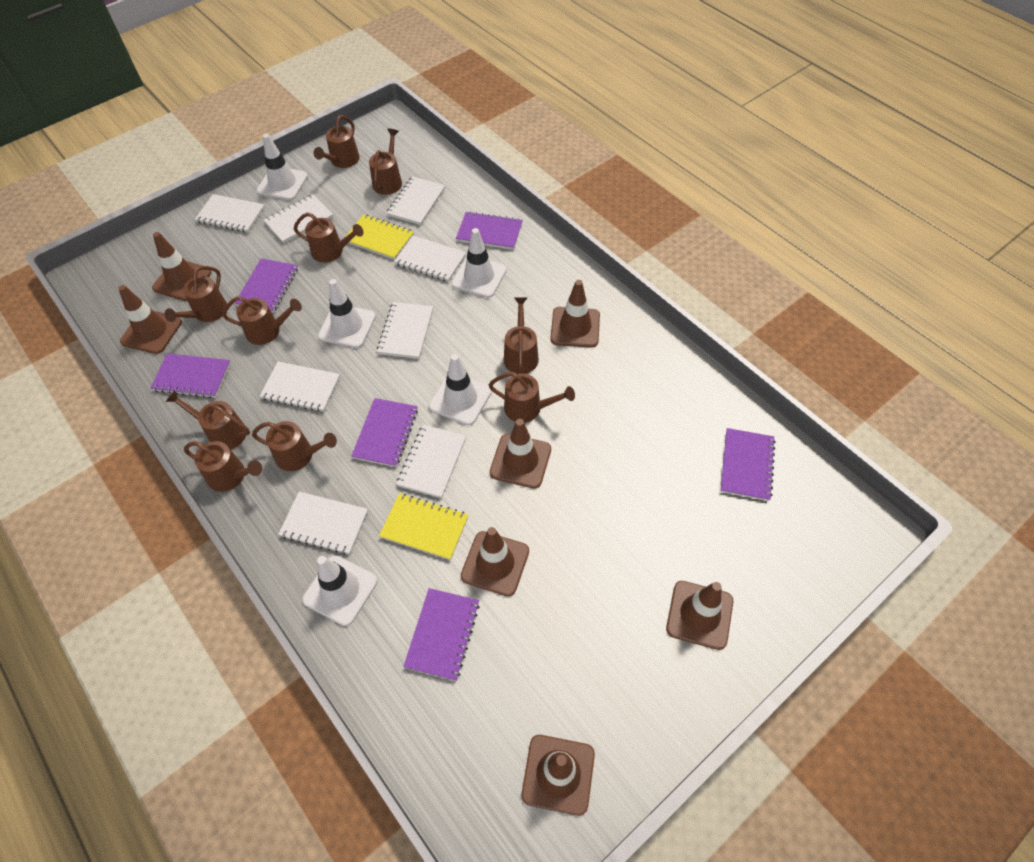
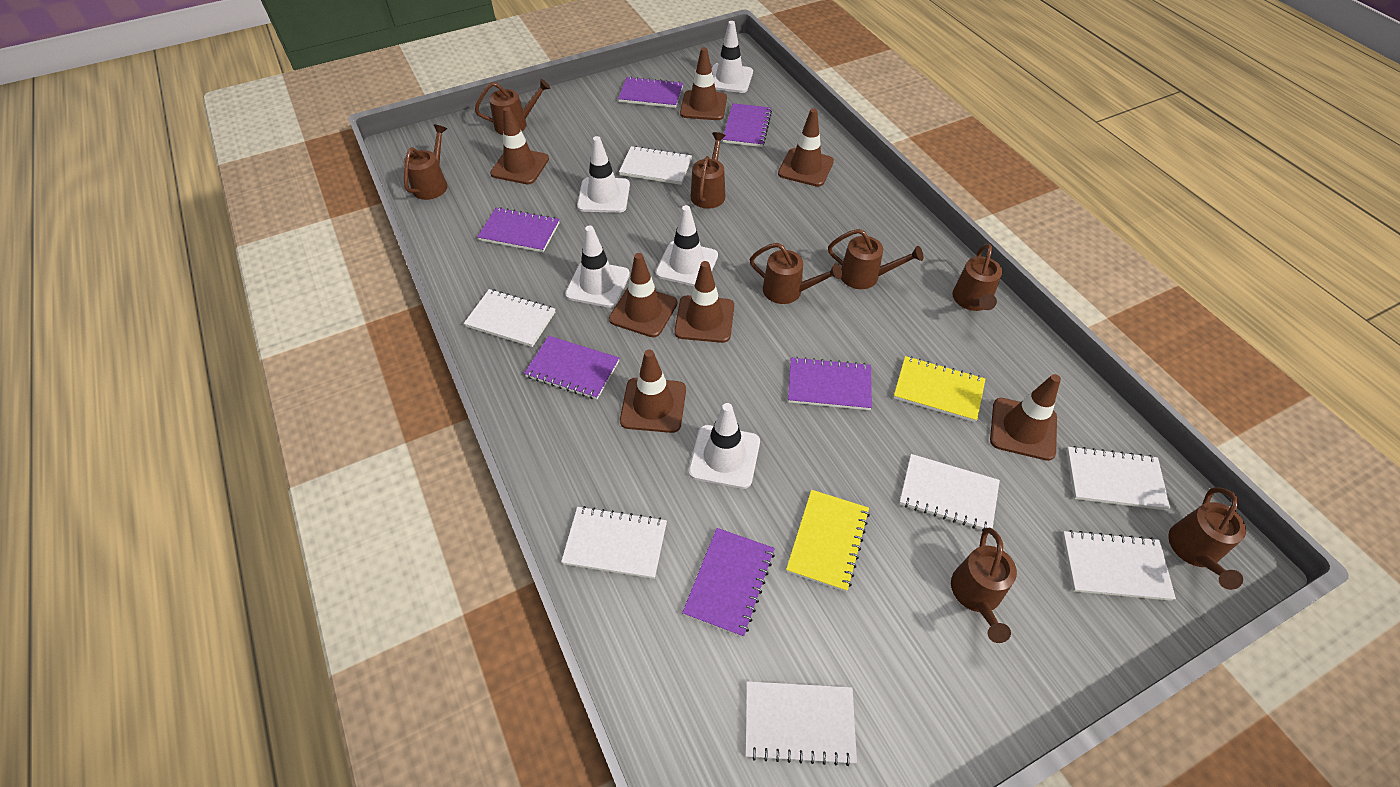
brown watering can: [164,266,227,322] [166,390,250,450] [184,441,262,492] [222,296,302,345] [252,421,337,471] [294,212,363,263] [313,115,360,168] [369,129,402,195] [489,372,575,423] [504,297,539,374] = 10 -> [404,124,448,200] [475,79,551,135] [691,132,726,209] [750,243,842,304] [828,229,923,289] [951,528,1017,643] [952,244,1002,311] [1168,487,1246,590] = 8
white notebook: [195,194,265,232] [260,362,340,412] [263,194,333,243] [278,492,368,555] [377,302,433,359] [387,176,445,225] [394,236,466,282] [396,425,466,498] = 8 -> [464,289,555,347] [561,506,667,579] [619,146,692,185] [745,681,857,766] [899,454,1000,531] [1062,530,1176,601] [1066,446,1170,510] = 7

